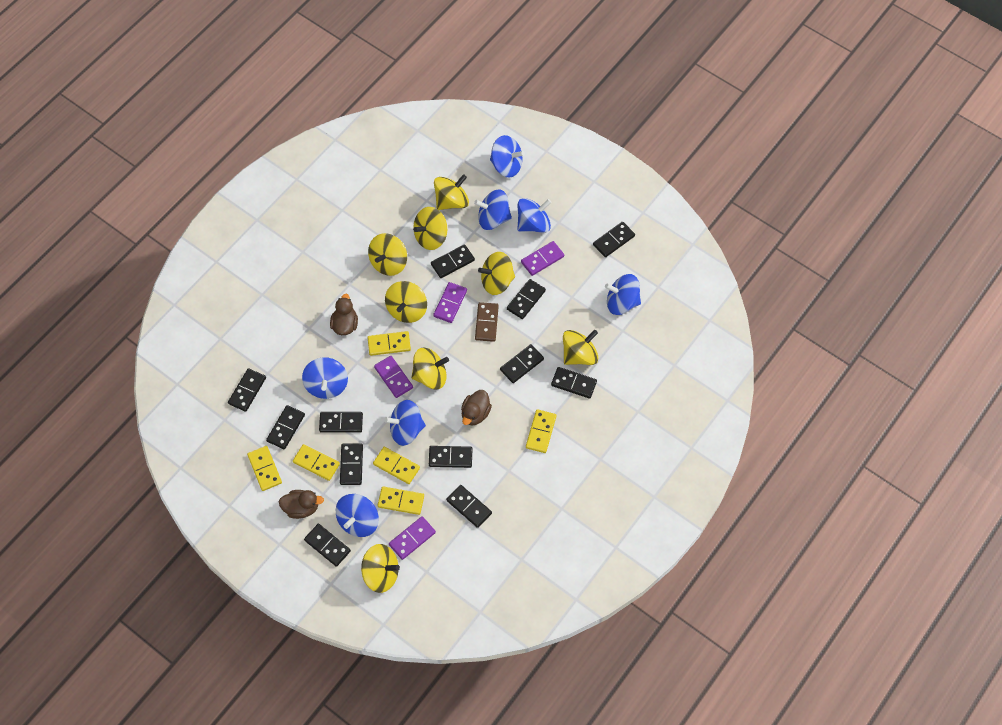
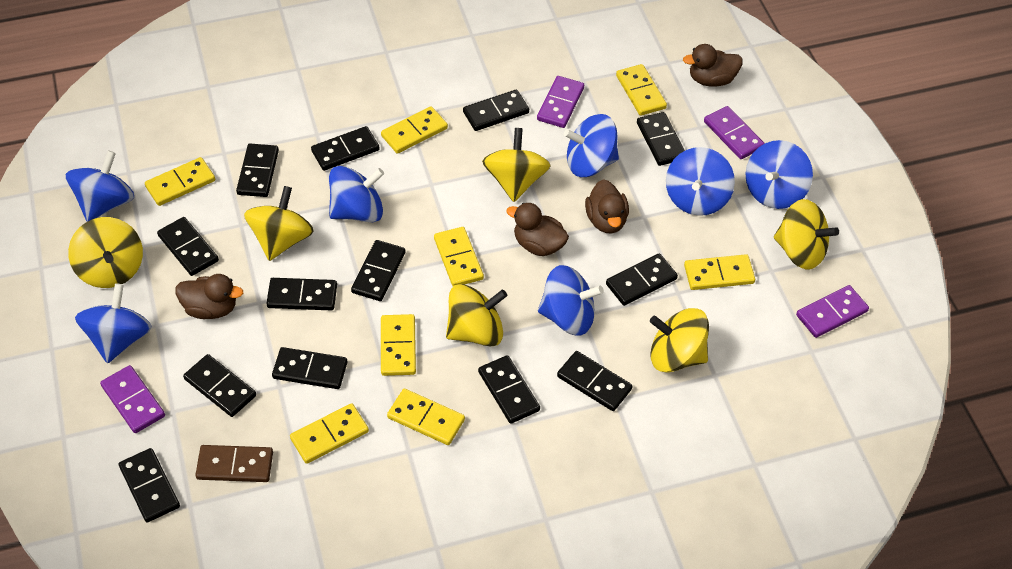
black domino: [228,368,266,412] [266,405,305,449] [304,524,351,567] [319,412,363,433] [340,443,363,485] [429,446,472,468] [431,244,475,278] [446,485,492,528] [500,344,544,383] [507,279,546,319] [551,367,597,398] [593,222,635,257] = 12 -> [119,448,180,522] [157,217,219,276] [183,354,256,417] [236,144,279,197] [266,278,337,311] [272,347,348,389] [311,126,380,171] [351,240,406,301] [463,90,529,131] [478,355,540,424] [557,351,633,411] [606,254,678,306] [637,112,685,166] = 13
brown duck: [279,490,324,519] [330,294,358,335] [461,390,492,426] = 3 -> [175,274,243,319] [506,203,569,256] [585,179,629,234] [683,44,743,87] = 4
yellow domino: [247,446,282,491] [293,444,340,481] [367,331,411,356] [373,447,420,484] [378,486,424,515] [526,409,556,453] = 6 -> [145,157,215,206] [290,403,369,464] [381,106,448,154] [381,314,416,376] [387,389,465,445] [434,227,484,286] [616,64,667,116] [684,254,755,290] = 8
yellow spinning top: [361,544,400,593] [368,233,407,276] [385,281,427,323] [411,348,449,389] [413,207,447,250] [434,174,469,210] [478,252,515,295] [563,330,598,365] = 8 -> [68,217,143,288] [244,186,314,261] [446,284,507,346] [482,128,551,202] [650,308,709,373] [774,199,839,270] = 6

